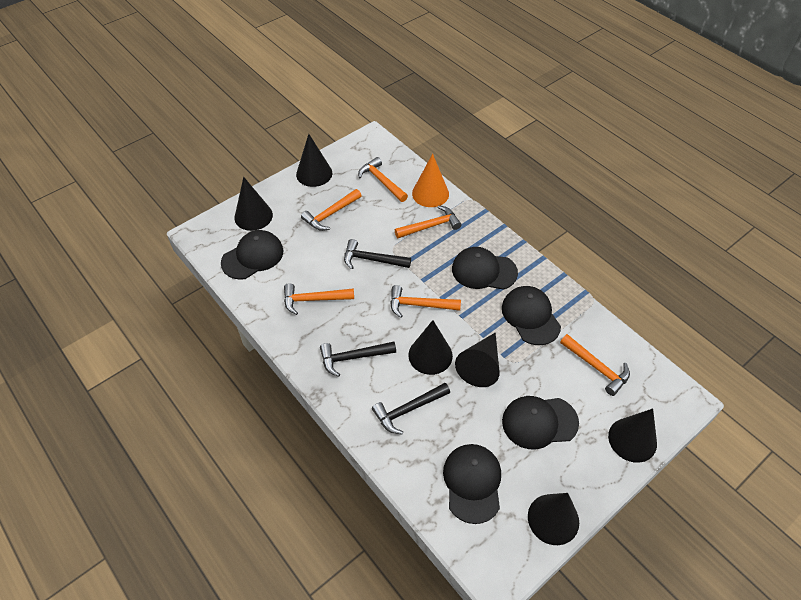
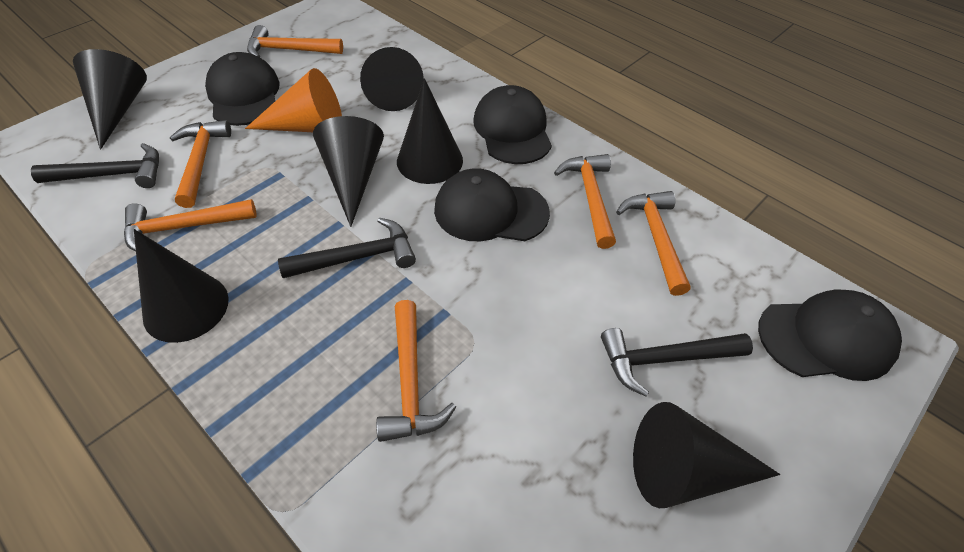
black cap: [221,230,283,280] [443,444,501,524] [452,247,518,290] [502,286,561,345] [502,396,579,449] = 5 -> [205,52,280,126] [434,168,550,241] [473,85,552,164] [758,289,902,381] = 4

